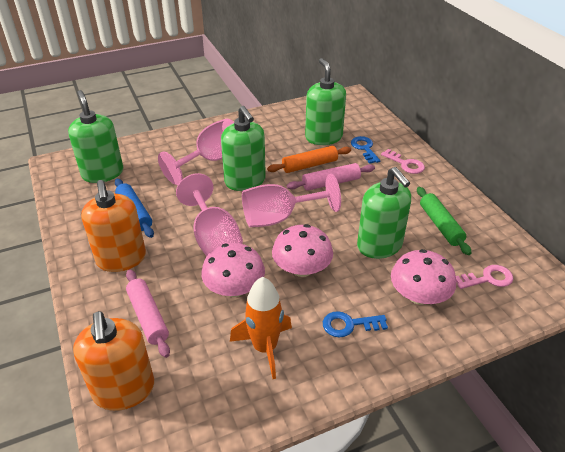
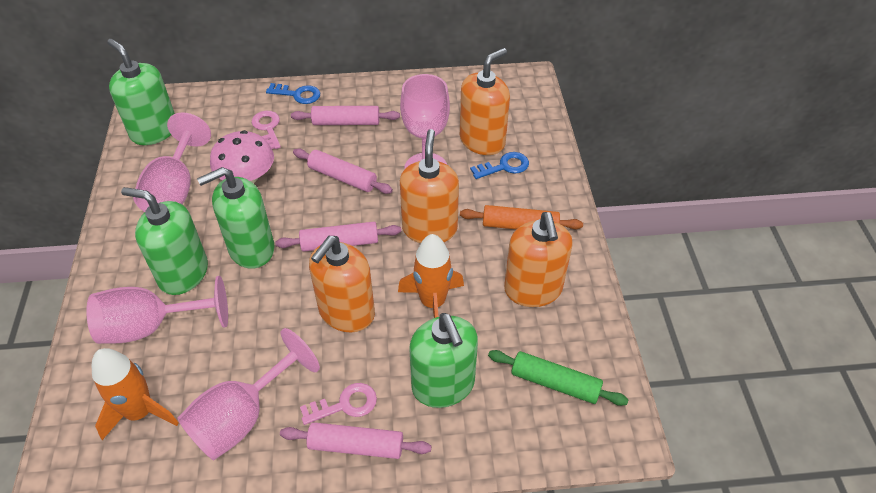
blue rolling pin: [115,179,154,238] = 1 -> none = 0
orange rocket: [230,277,292,379] = 1 -> [92,348,179,440] [398,234,464,318] = 2
orange soap dispenser: [73,311,154,411] [81,180,146,272] = 2 -> [309,236,375,332] [400,129,459,243] [460,48,510,155] [504,212,573,307] = 4
pink goblet: [158,119,234,185] [176,173,243,256] [242,174,341,227] = 3 -> [86,276,228,344] [133,112,211,212] [177,328,320,460] [400,74,450,170] = 4
pink mushroom: [201,243,265,297] [272,224,333,277] [391,249,456,305] = 3 -> [210,130,274,183] = 1
pink rolling pin: [126,269,170,358] [287,163,375,191] = 2 -> [275,222,401,252] [280,422,431,459] [291,106,400,125] [293,149,393,194] = 4

